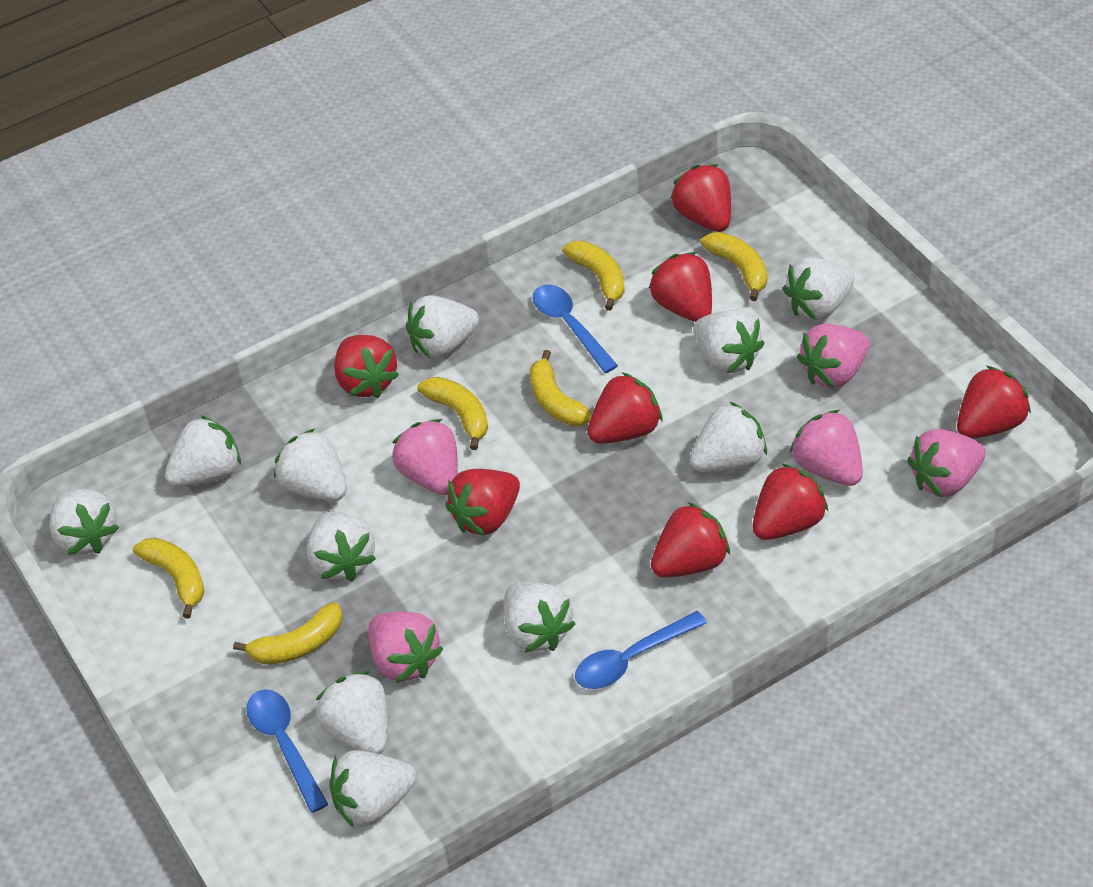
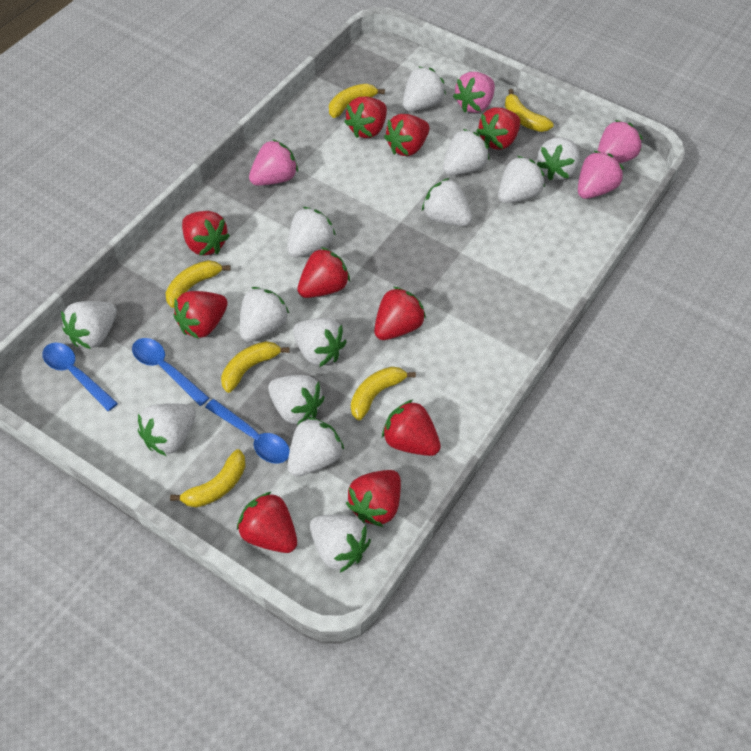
pink strawberry: [368,611,443,683] [392,419,458,495] [790,410,863,486] [797,324,869,388] [907,429,985,497] = 5 -> [249,139,298,185] [453,72,495,113] [578,151,624,199] [598,120,643,163] = 4
red strawberry: [334,335,399,398] [445,469,520,536] [587,372,663,444] [648,252,712,322] [651,502,730,578] [670,164,731,232] [752,463,828,540] [957,366,1031,439] = 8 -> [174,291,228,339] [182,211,230,256] [237,491,297,553] [297,247,350,298] [344,96,387,138] [346,470,401,527] [374,286,426,340] [382,399,441,456] [384,114,430,156] [476,107,520,150] = 10
white strawberry: [49,489,120,555] [165,415,241,487] [274,429,347,501] [307,512,376,582] [316,671,388,754] [330,750,417,828] [406,295,479,359] [504,582,576,652] [690,402,767,472] [693,310,764,373] [783,257,854,320] = 11 -> [61,301,117,349] [138,403,196,456] [240,287,289,342] [268,375,325,426] [287,207,336,258] [288,417,344,477] [293,318,347,367] [310,515,371,573] [403,66,446,111] [422,178,472,226] [443,129,490,175] [498,156,545,203] [537,137,580,180] = 13

